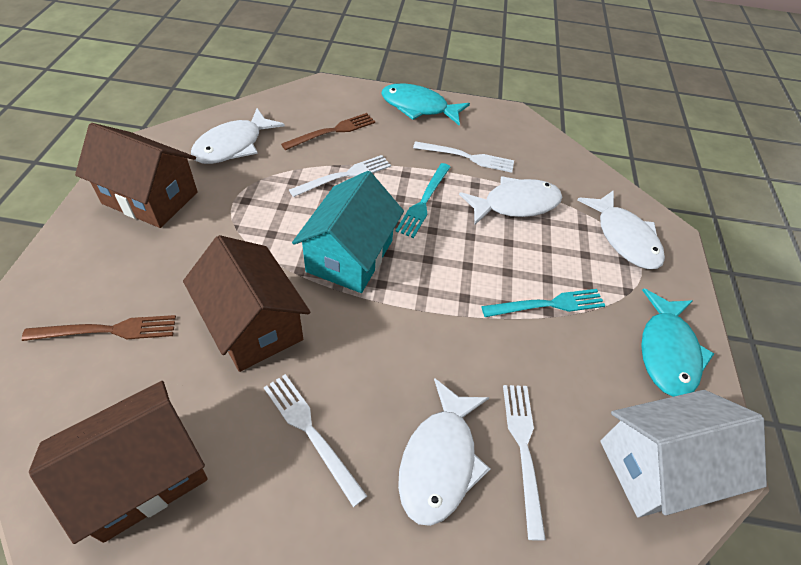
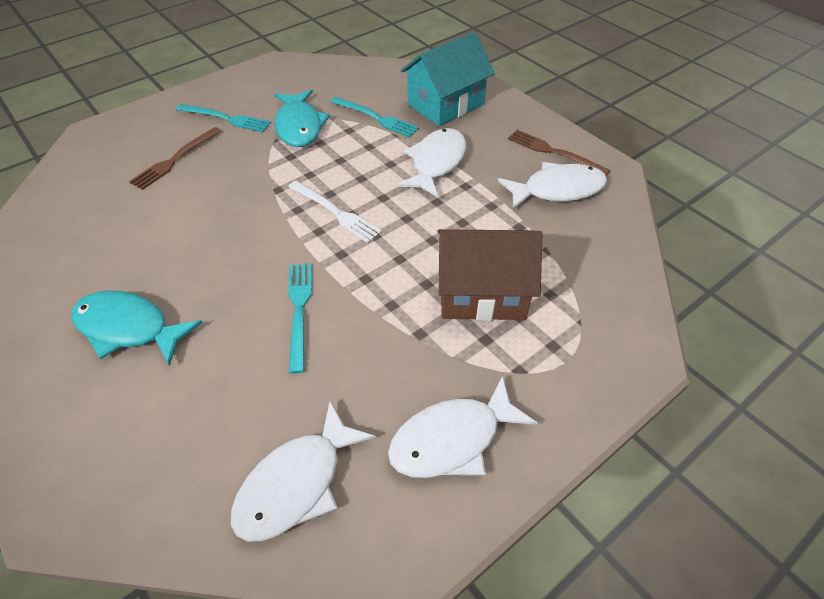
brown house: [29,381,208,544] [75,123,198,228] [183,235,310,372] = 3 -> [438,229,542,321] = 1
turquoise fork: [396,163,450,238] [481,289,606,317] = 2 -> [176,104,271,132] [288,263,312,373] [330,97,419,137] = 3
white fork: [264,374,367,507] [289,155,391,197] [413,141,514,173] [503,385,546,541] = 4 -> [288,181,382,243] = 1
white house: [600,390,767,518] = 1 -> none = 0

